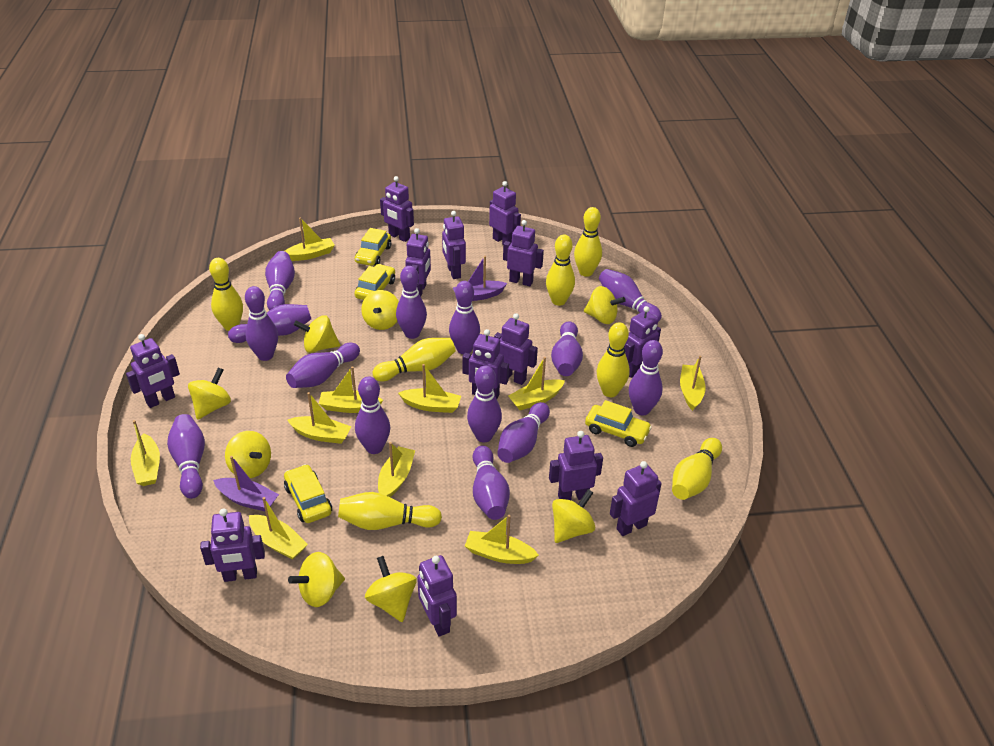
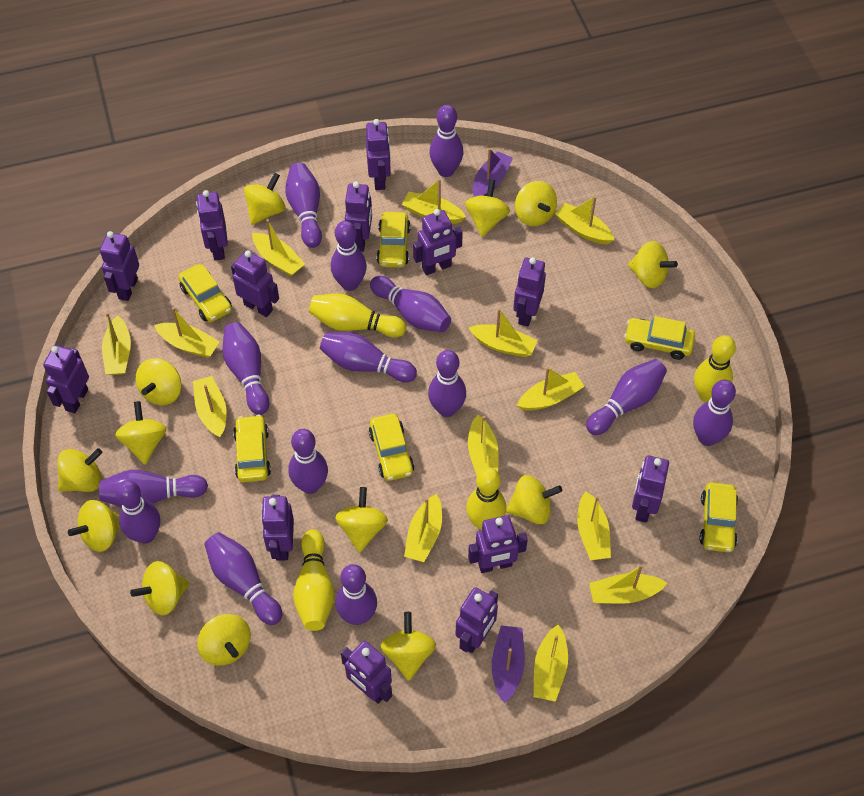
yellow boat: [131,420,160,486] [249,497,308,560] [285,217,335,261] [287,392,352,444] [319,366,383,413] [378,442,415,497] [398,364,461,413] [465,515,539,564] [508,357,565,410] [680,356,706,411] = 10 -> [102,312,131,375] [154,307,220,358] [193,376,227,437] [252,219,305,276] [402,179,466,224] [404,494,442,562] [468,415,499,475] [469,308,537,357] [517,367,585,411] [534,624,568,702] [555,196,614,244] [577,491,611,560] [589,565,667,603] = 13
yellow bowling pin: [209,258,243,331] [338,492,442,530] [372,338,456,382] [546,235,575,306] [574,207,602,277] [596,322,630,397] [672,438,722,500] = 7 -> [293,529,335,631] [309,294,406,338] [466,467,506,530] [694,335,736,402] = 4
yellow car: [284,464,332,523] [354,264,395,300] [355,228,391,266] [585,400,652,447] = 4 -> [178,264,232,322] [233,415,271,482] [369,413,414,481] [377,212,411,267] [624,316,695,360] [699,482,738,553] = 6
yellow spinning top: [188,367,231,420] [225,431,271,478] [288,552,345,607] [294,315,340,353] [361,290,399,330] [365,556,417,622] [552,489,595,543] [584,286,626,324] = 8 -> [57,448,102,492] [68,500,120,552] [115,401,167,464] [130,561,190,615] [136,358,181,405] [197,614,251,666] [244,173,285,225] [335,487,388,553] [380,612,436,681] [465,179,510,237] [506,475,562,524] [515,181,557,226] [628,241,678,288] = 13

